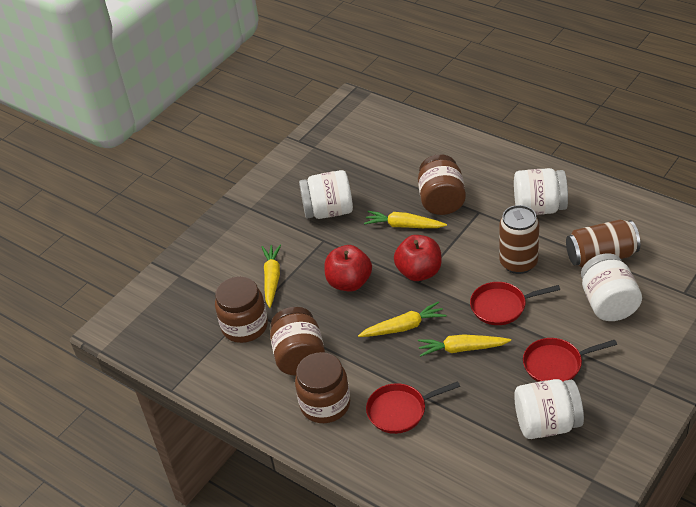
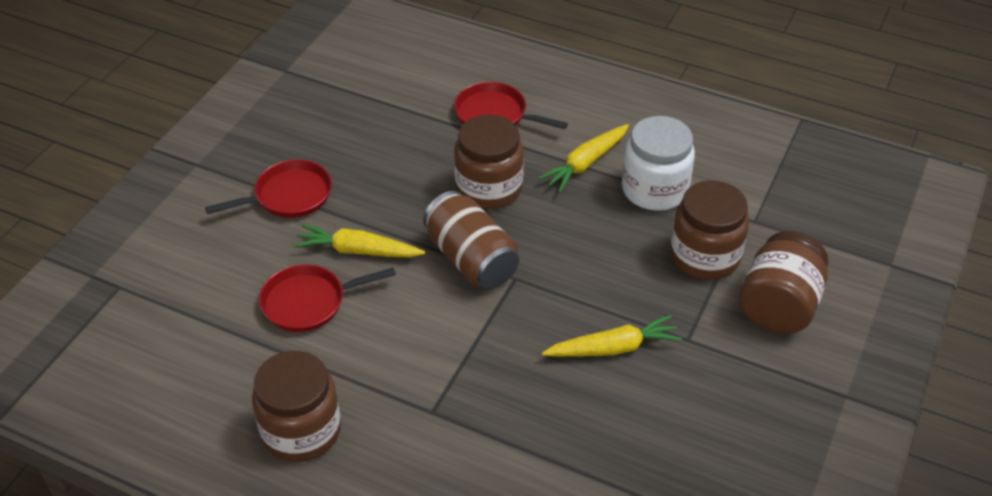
brown can: [499,205,539,274] [566,219,640,268] = 2 -> [423,191,519,289] = 1
red apple: [325,245,372,291] [394,235,442,281] = 2 -> none = 0
white jar: [299,170,353,219] [514,168,568,215] [514,379,584,439] [581,253,642,321] = 4 -> [622,116,695,211] = 1
yellow carrot: [262,244,281,308] [358,301,446,337] [364,211,447,228] [418,334,511,357] = 4 -> [294,224,425,257] [538,124,629,193] [542,315,682,357] = 3

